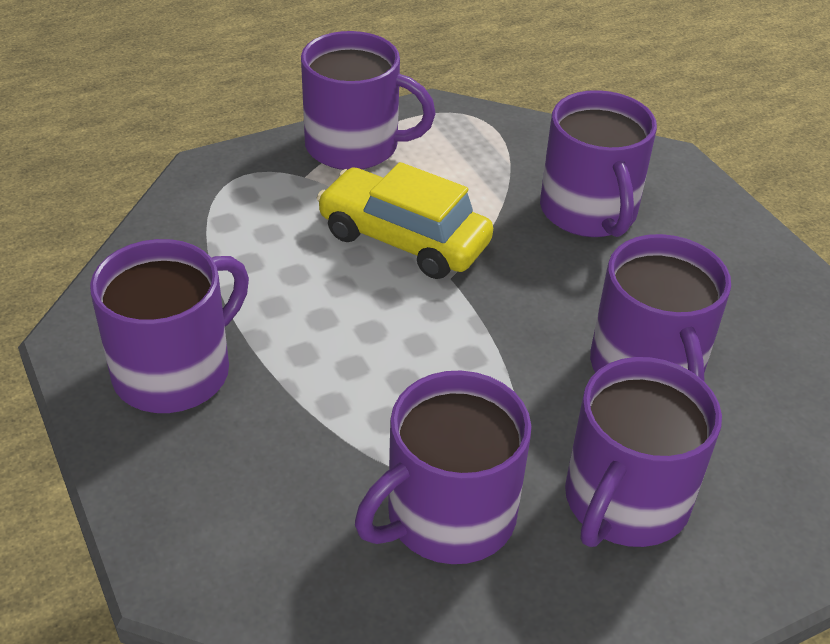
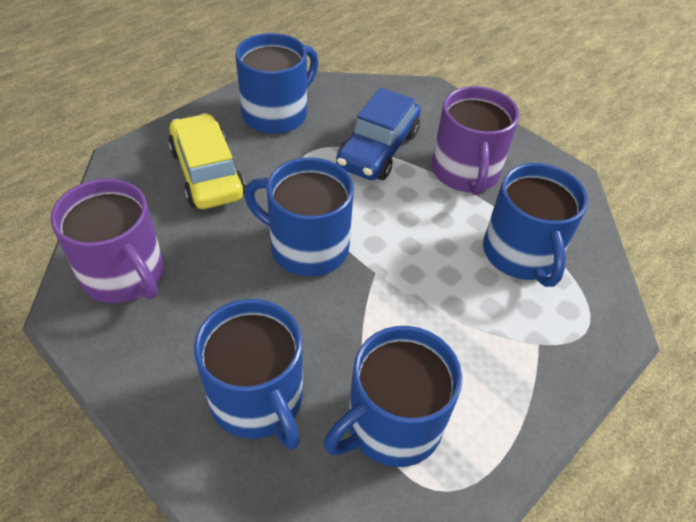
blue car: none = 0 -> [336,88,421,180] = 1
blue mug: none = 0 -> [194,299,303,450] [235,33,319,134] [244,157,354,277] [324,326,462,467] [483,163,588,287] = 5
purple mug: [90,239,249,413] [301,31,436,170] [355,371,532,564] [540,90,657,237] [565,357,722,547] [590,234,731,381] = 6 -> [50,179,164,303] [432,86,519,195] = 2

